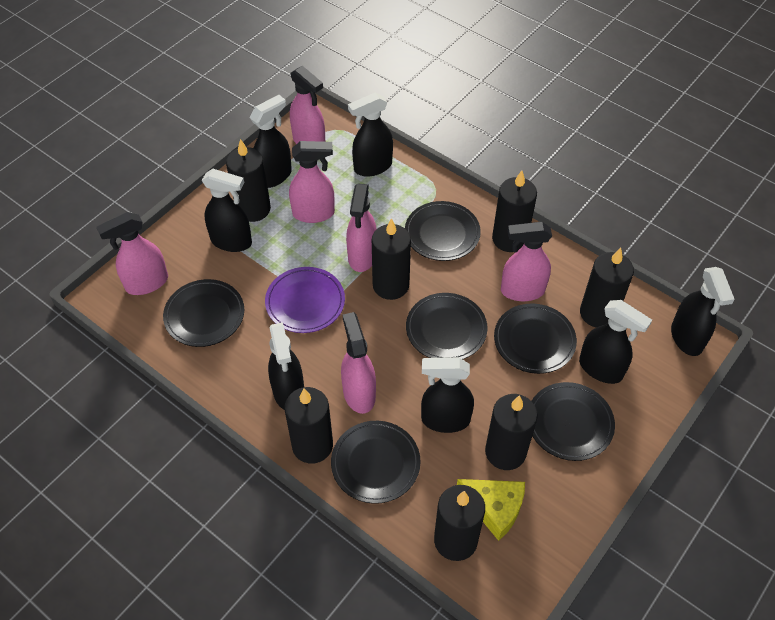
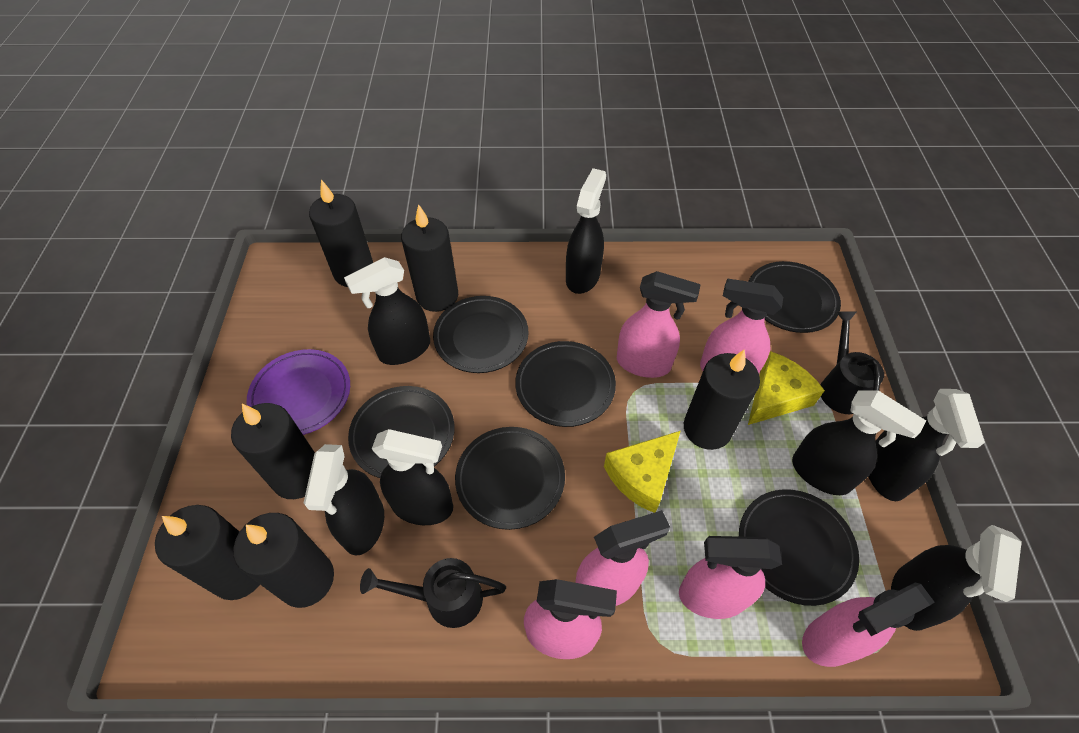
black candle: [226,139,271,222] [284,387,333,464] [372,218,411,300] [434,485,485,561] [485,394,538,470] [492,170,537,252] [580,248,634,328] = 7 -> [155,505,260,600] [231,403,315,499] [233,513,334,608] [309,180,373,287] [401,204,458,312] [684,349,760,450] = 6
black watering can: none = 0 -> [360,558,506,628] [821,311,884,414] = 2
yellow cheese: [457,479,525,541] = 1 -> [604,431,681,513] [748,351,825,425] = 2

